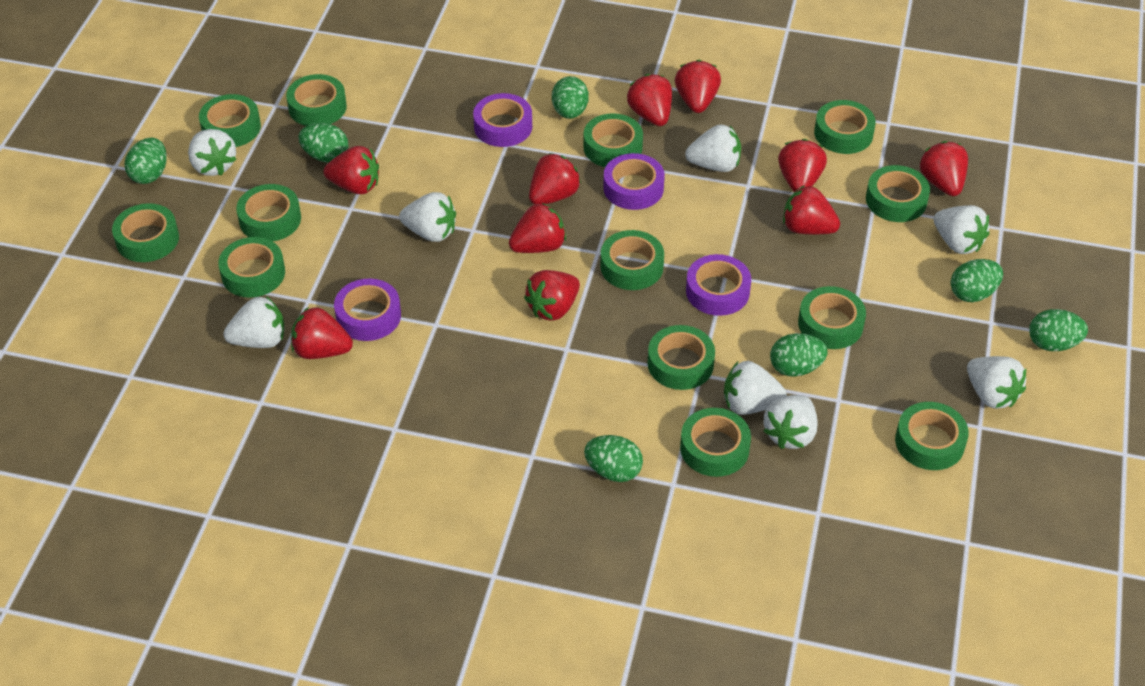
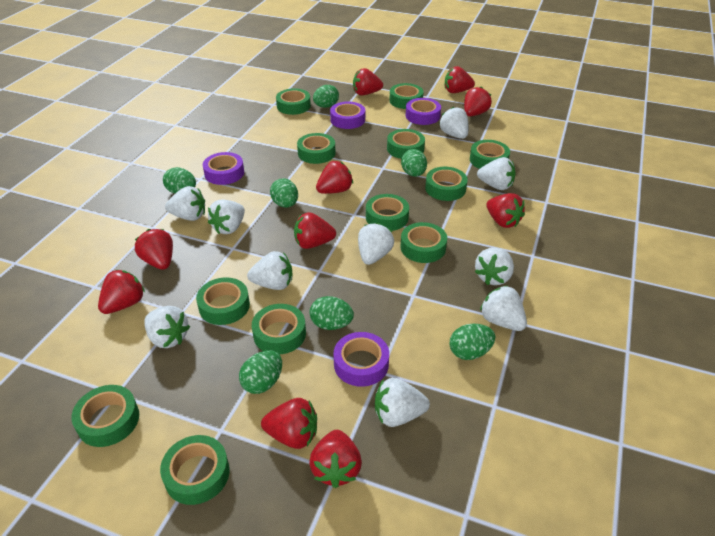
green tape: [112,203,179,262] [199,94,261,147] [218,237,285,297] [236,184,301,241] [286,74,347,126] [583,113,643,167] [601,230,664,290] [648,325,715,390] [680,408,751,477] [798,286,866,349] [814,100,876,154] [866,165,930,222] [895,402,969,470] = 13 -> [71,385,139,447] [160,435,230,505] [196,277,250,325] [252,304,306,354] [276,88,311,115] [297,133,335,164] [366,194,409,231] [387,129,425,159] [389,83,423,109] [401,222,447,263] [425,167,468,201] [470,140,510,169] = 12
white strawberry: [188,129,237,176] [223,296,285,348] [399,192,456,242] [685,124,741,172] [724,361,787,415] [763,395,818,449] [934,205,989,254] [967,356,1026,409] = 8 -> [144,306,190,348] [165,186,205,221] [208,199,245,234] [247,251,293,290] [358,223,394,265] [375,378,430,427] [439,107,468,139] [475,248,514,285] [477,157,515,190] [480,286,527,331] = 10

